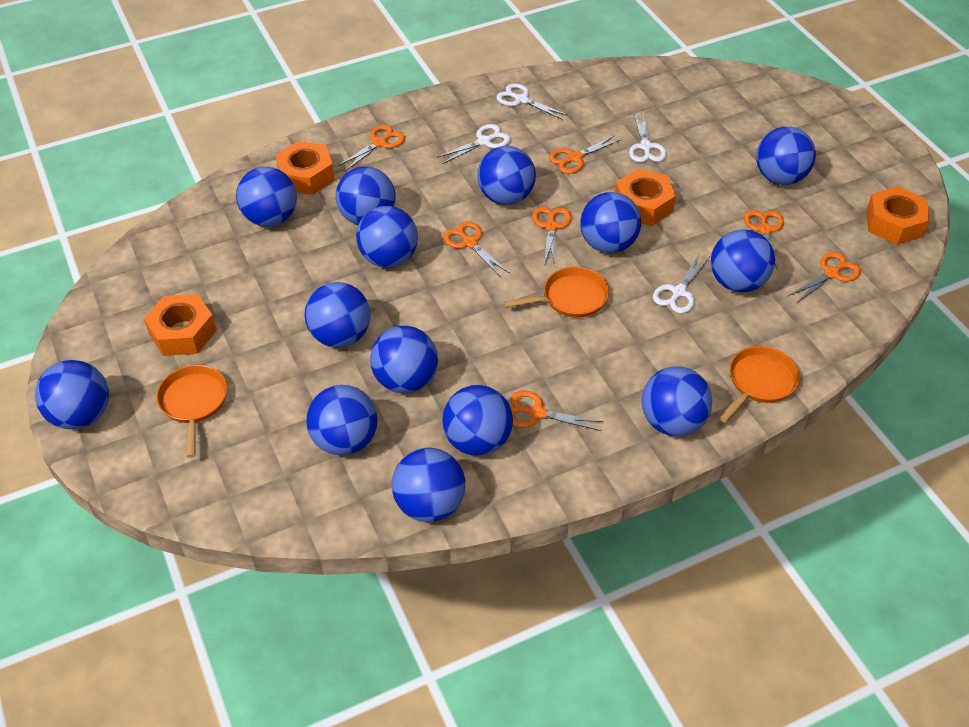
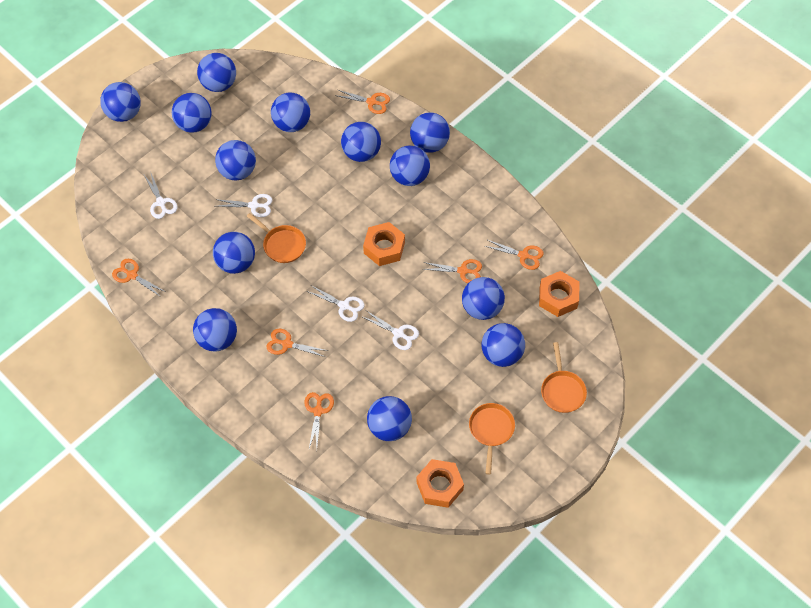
blue ball: [35,360,109,430] [236,167,297,227] [305,282,371,348] [306,385,377,456] [336,166,396,225] [356,206,418,268] [370,326,438,393] [392,448,465,522] [442,385,513,456] [477,146,536,205] [580,192,641,253] [642,366,712,436] [711,229,775,292] [756,127,816,185] = 14 -> [100,82,141,122] [172,93,212,133] [193,308,237,352] [197,53,236,92] [213,232,255,274] [215,140,256,181] [271,93,310,132] [341,122,381,162] [367,396,412,441] [390,146,430,186] [410,112,450,153] [462,277,505,320] [481,323,525,367] = 13
orange nut: [144,294,217,356] [276,141,335,195] [615,169,676,226] [866,186,930,245] = 4 -> [363,222,405,266] [417,459,464,508] [539,271,580,317] = 3
orange scissors: [338,125,405,171] [443,221,509,277] [511,390,604,431] [532,207,572,266] [549,135,621,174] [744,210,784,270] [788,252,861,304] = 7 -> [112,259,166,297] [267,329,328,357] [304,392,334,448] [335,90,390,114] [423,259,482,283] [485,240,544,270] = 6

